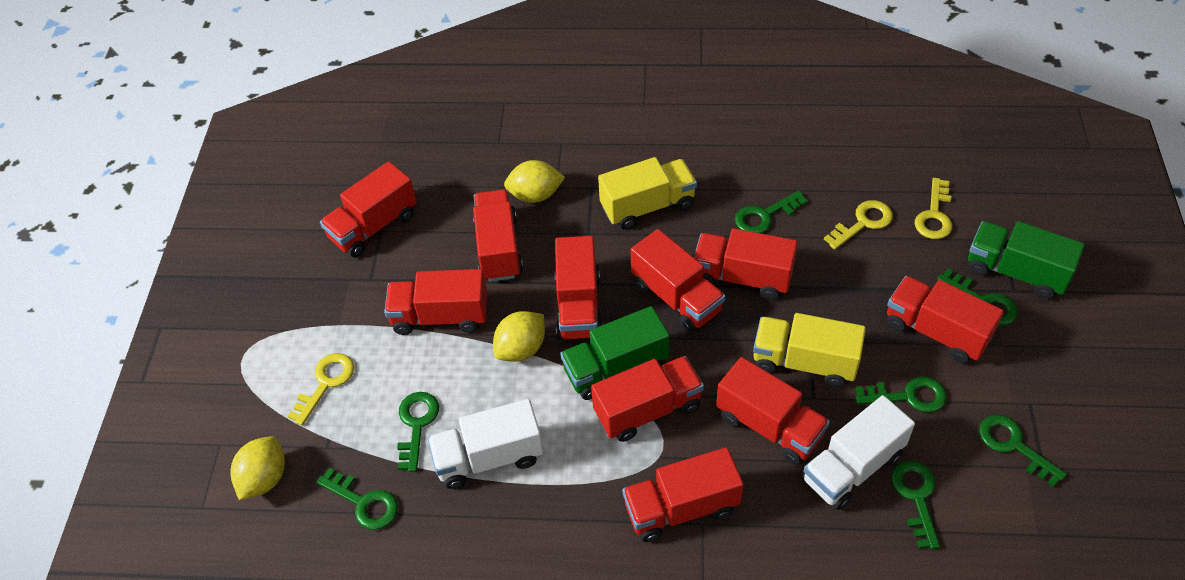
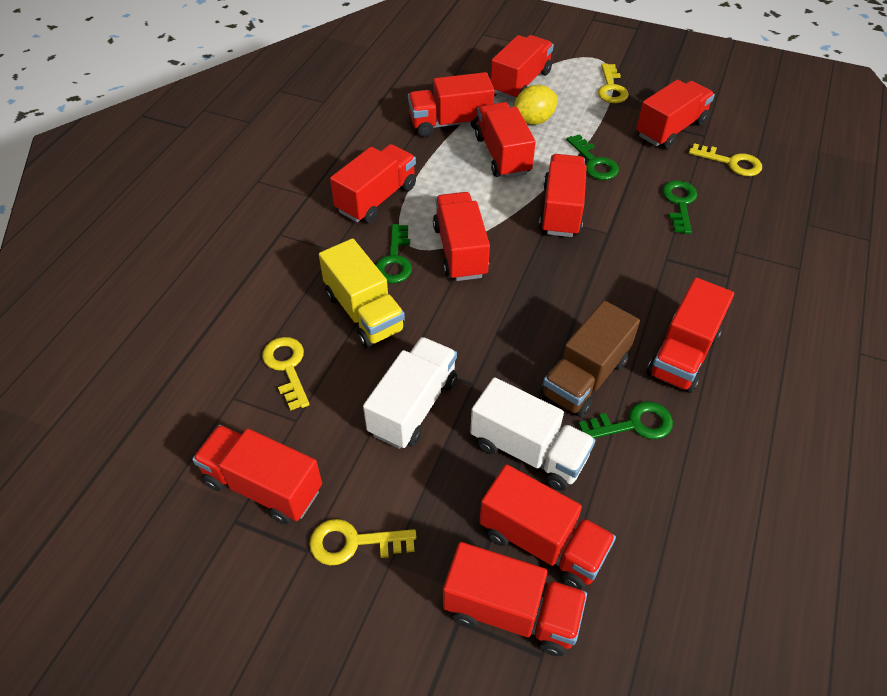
brown truck: none = 0 -> [541,301,640,418] = 1
green key: [317,468,398,530] [397,392,439,472] [735,190,808,233] [856,377,947,413] [891,461,940,549] [937,269,1018,326] [979,415,1067,487] = 7 -> [376,224,412,284] [566,134,619,180] [578,401,673,439] [662,180,697,234] = 4
green truck: [560,306,670,400] [968,221,1085,299] = 2 -> none = 0
red truck: [320,161,417,257] [384,269,488,335] [473,189,523,282] [555,236,602,340] [591,356,704,442] [622,447,744,542] [631,229,725,333] [694,228,798,300] [716,357,830,465] [887,276,1004,364] = 10 -> [192,425,322,524] [330,144,416,223] [408,72,495,137] [433,192,490,281] [443,542,587,656] [475,102,536,178] [479,464,616,590] [490,35,554,100] [539,154,587,237] [636,80,715,149] [647,277,734,393] = 11
yellow key: [288,353,354,425] [824,200,893,250] [915,178,952,239] = 3 -> [262,337,310,411] [309,519,416,565] [598,63,629,103] [689,143,762,176] = 4
yellow lemon: [230,436,285,500] [493,311,545,362] [504,160,565,203] = 3 -> [514,85,558,125] = 1
yellow truck: [598,157,697,230] [753,313,866,387] = 2 -> [319,238,406,348] = 1

